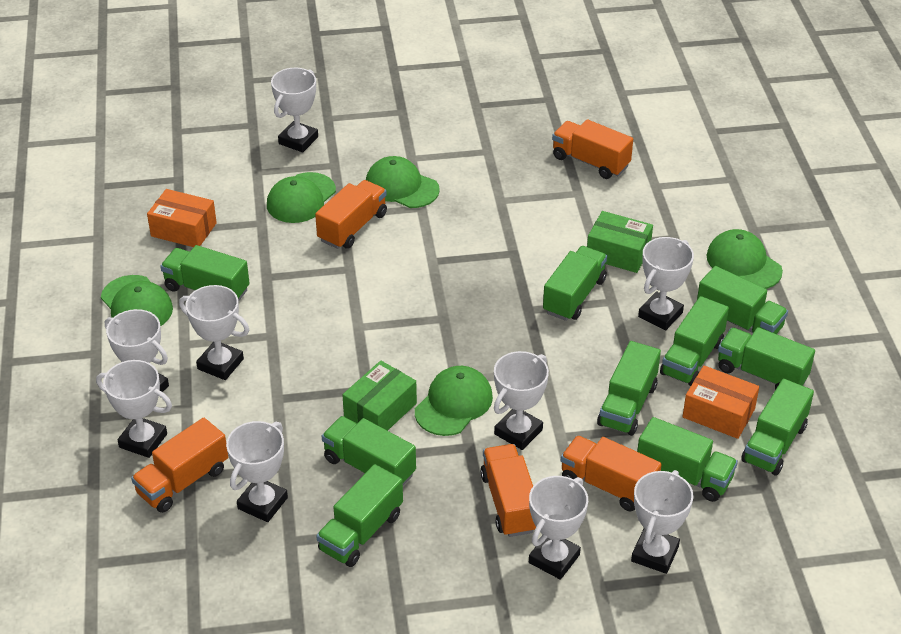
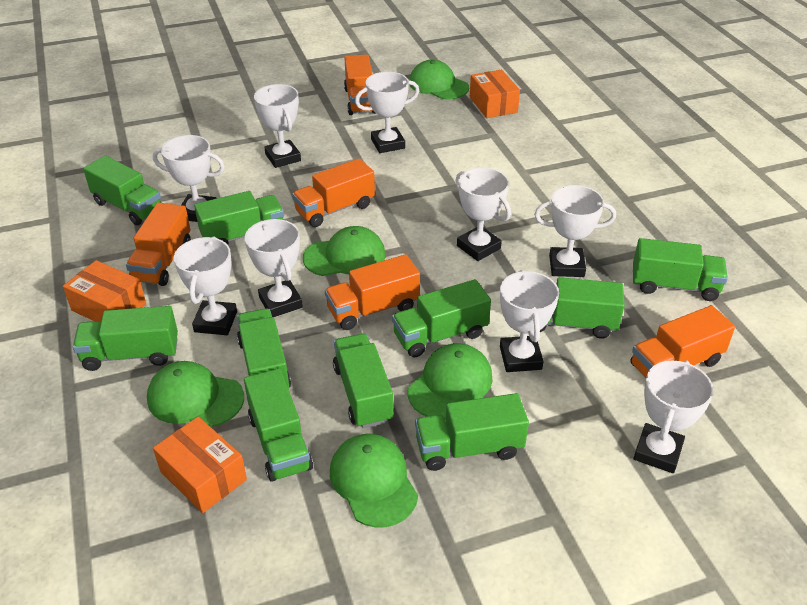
green box: [342,361,417,431] [587,211,653,273] = 2 -> none = 0
orange box: [147,189,217,247] [683,365,759,439] = 2 -> [63,260,146,321] [153,417,247,513] [470,70,520,118] = 3

